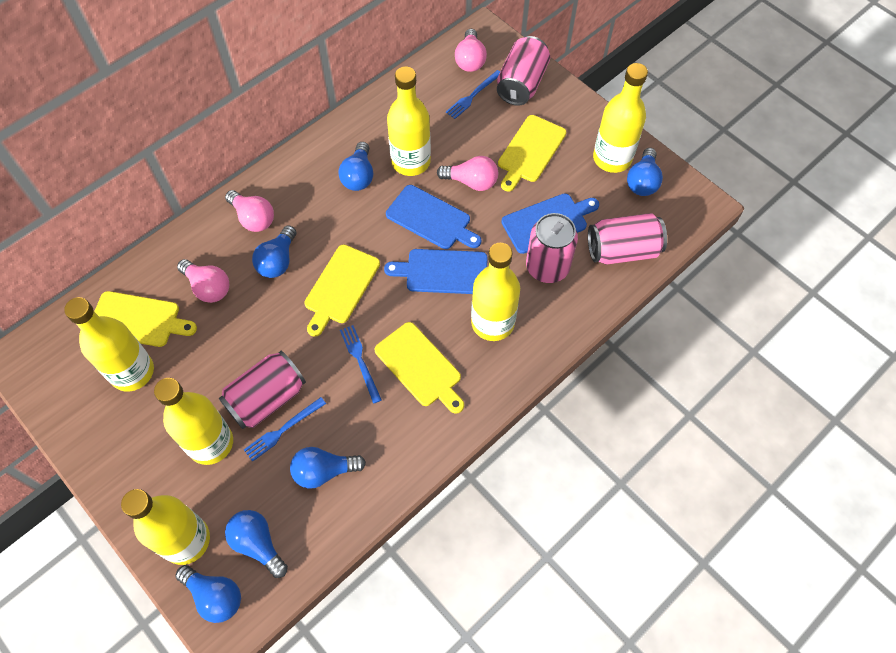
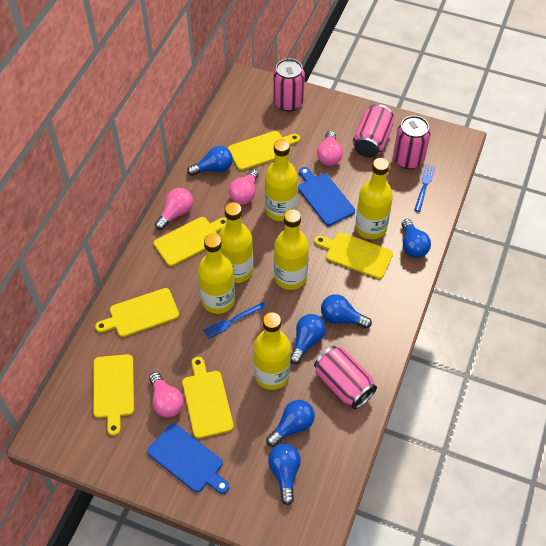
blue cutting board: [384,249,488,294] [386,185,481,249] [501,193,599,254] = 3 -> [147,423,230,494] [298,167,355,226] = 2
blue fork: [244,397,326,462] [340,325,382,404] [446,70,500,119] = 3 -> [203,302,266,339] [414,164,436,212] = 2
yellow cutting board: [94,291,197,347] [304,245,380,337] [374,322,464,414] [498,115,566,192] = 4 -> [93,354,134,436] [95,288,179,337] [154,217,226,266] [182,357,234,439] [228,131,300,170] [314,232,393,279] = 6

